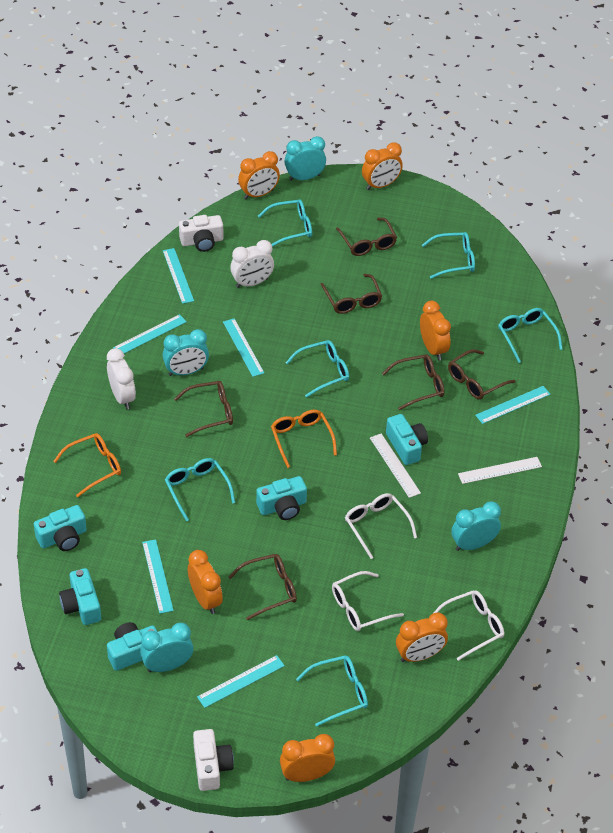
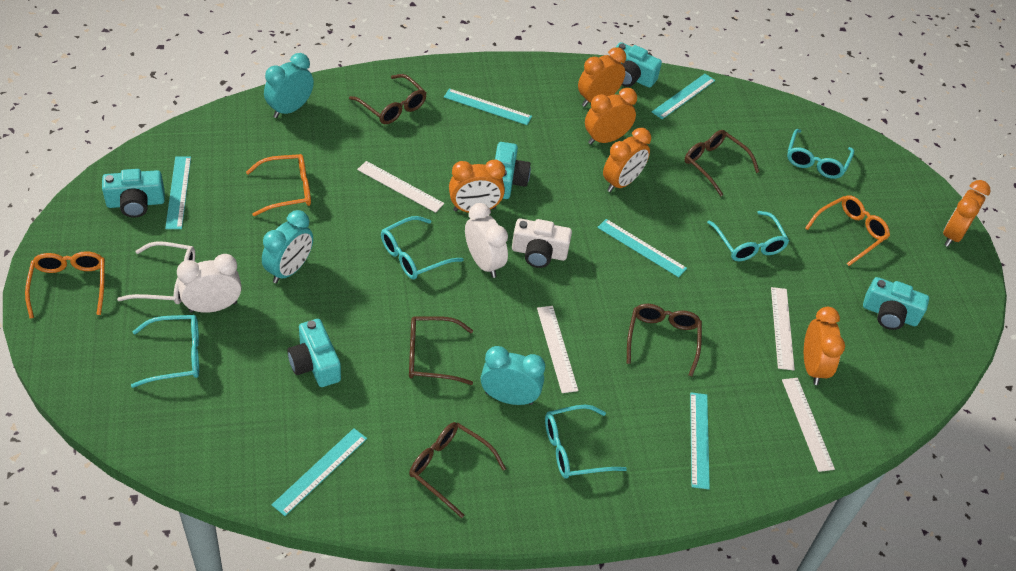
brown glasses: [174,381,233,437] [229,554,297,620] [320,274,382,314] [336,218,397,256] [382,354,444,410] [448,349,516,400] = 6 -> [349,74,427,124] [409,316,473,385] [409,422,506,518] [627,304,702,377] [684,130,759,196] = 5
orange glasses: [53,433,121,497] [271,410,337,468] = 2 -> [25,251,105,318] [246,154,311,216] [805,195,890,266] = 3
turquoise clock: [140,622,193,672] [163,329,209,376] [284,136,326,181] [451,501,501,551] = 4 -> [262,210,313,283] [264,53,314,118] [481,346,545,405] = 3
turquoise glasses: [165,458,235,522] [258,199,312,247] [285,340,349,398] [296,655,368,727] [422,232,475,279] [498,308,563,363] = 6 -> [131,315,199,388] [381,216,464,279] [545,405,627,479] [707,211,789,261] [787,129,854,179] = 5
white camera: [179,215,223,252] [193,729,234,791] = 2 -> [512,218,572,268] = 1
white glasses: [332,571,404,631] [345,493,417,559] [434,590,504,661] = 3 -> [117,241,195,304] = 1
white ruler: [370,434,421,498] [458,457,542,484] = 2 -> [357,161,444,213] [537,306,578,393] [771,287,795,370] [782,378,835,472] = 4

